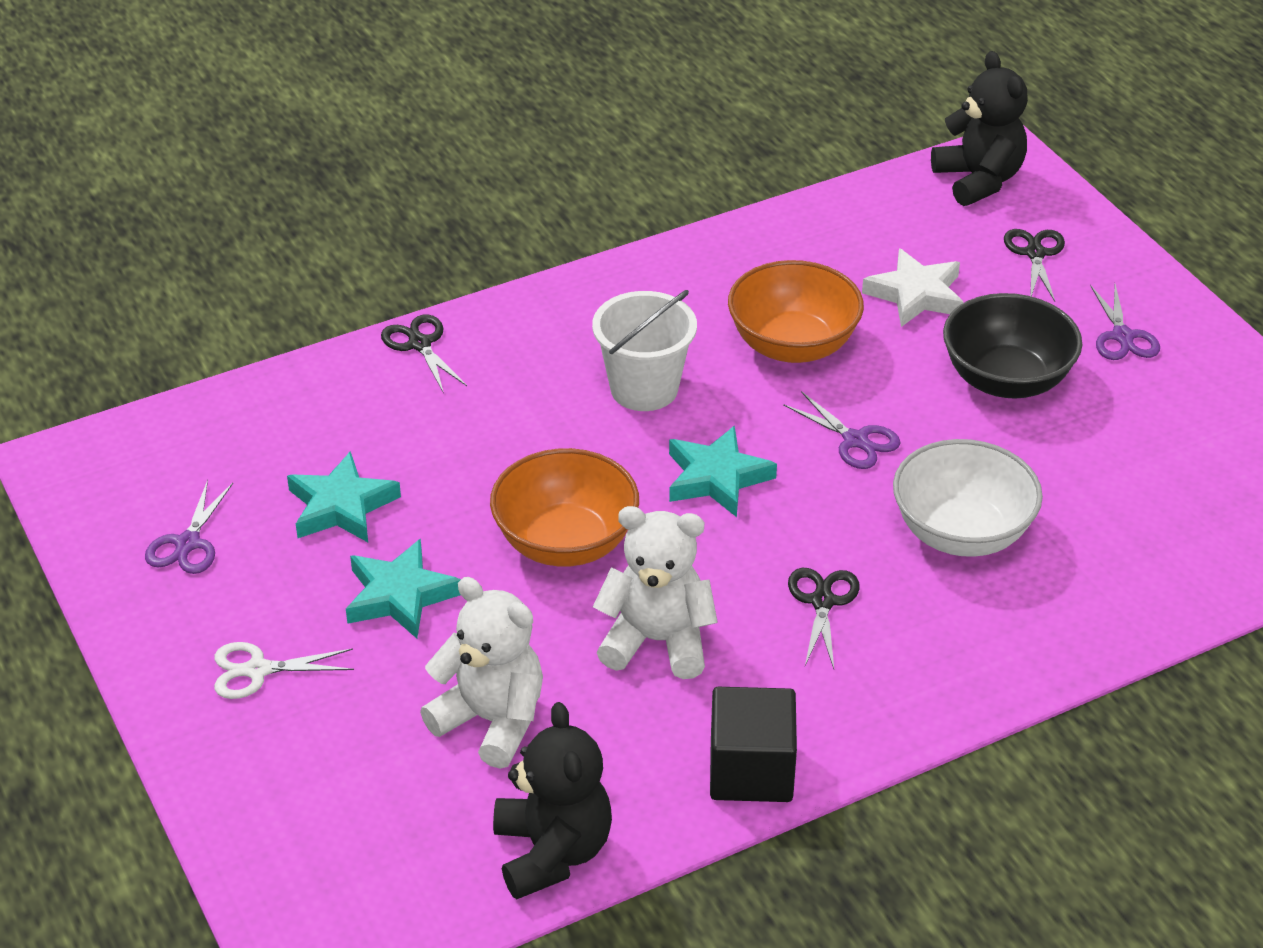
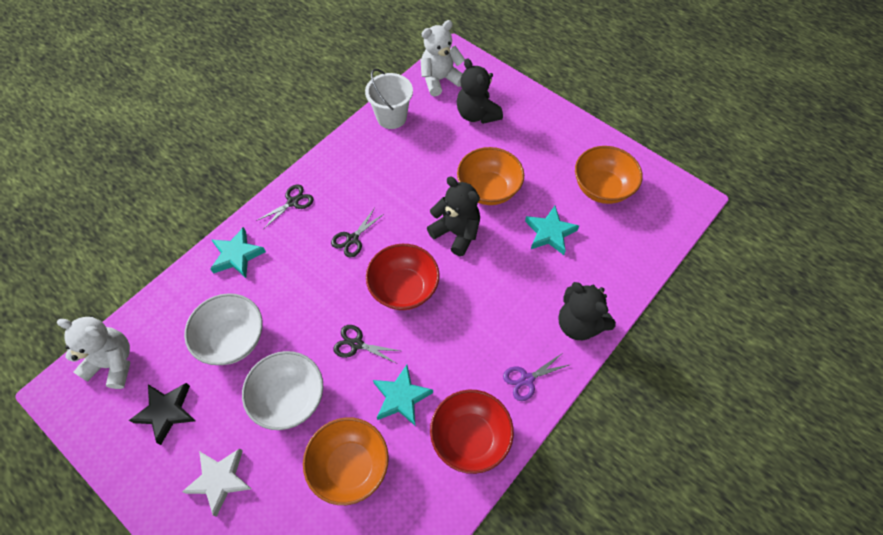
black bowl: [943,293,1082,399] = 1 -> none = 0
black cube: [710,687,797,802] = 1 -> none = 0
black star: none = 0 -> [129,383,195,445] = 1
black teddy bear: [493,702,612,899] [931,51,1028,206] = 2 -> [427,177,480,256] [456,58,503,124] [558,282,616,340] = 3
orange bowl: [490,448,639,567] [728,260,864,363] = 2 -> [303,417,389,505] [457,147,524,205] [575,146,643,204] = 3
purple scissors: [145,480,233,574] [783,391,900,469] [1090,284,1160,360] = 3 -> [503,354,571,401] = 1
red bowl: none = 0 -> [366,244,440,310] [430,389,514,474] = 2
white bowl: [893,439,1043,557] = 1 -> [184,293,263,365] [242,351,323,430] = 2
white scissors: [214,642,354,699] = 1 -> none = 0

